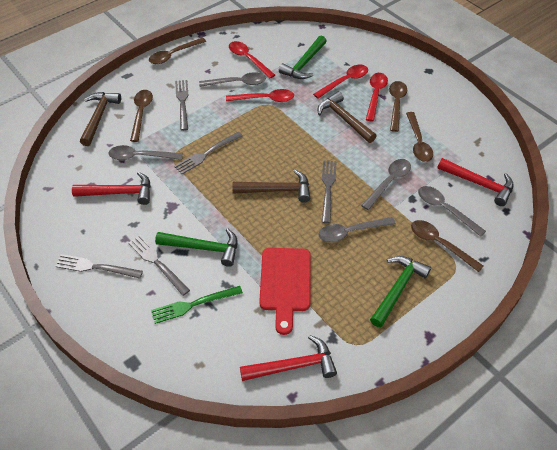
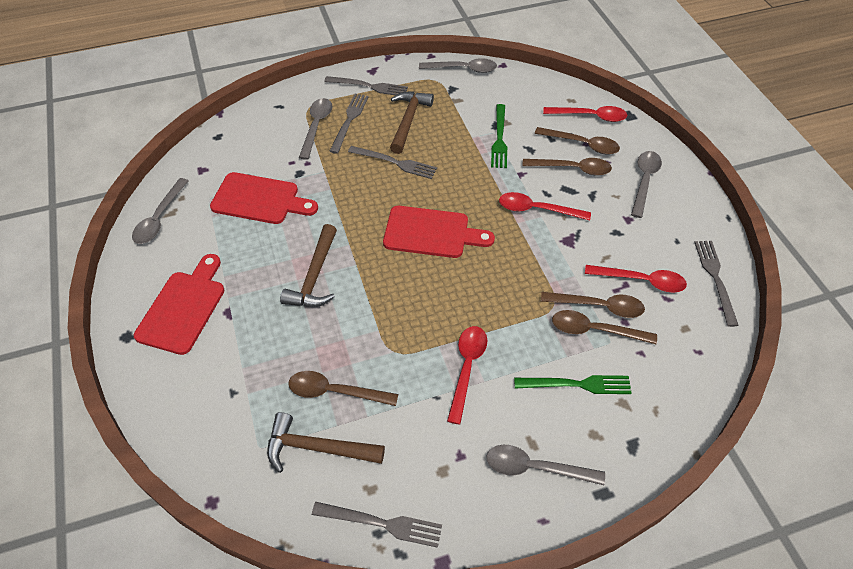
green fork: [151,286,243,324] = 1 -> [491,104,507,168] [514,375,632,394] = 2
green hammer: [155,228,238,267] [279,35,327,79] [370,256,431,328] = 3 -> none = 0
red cutting board: [259,248,311,335] = 1 -> [134,254,225,355] [210,172,318,224] [383,206,495,258] = 3
red hammer: [72,172,151,205] [240,335,337,381] [437,158,514,206] = 3 -> none = 0

